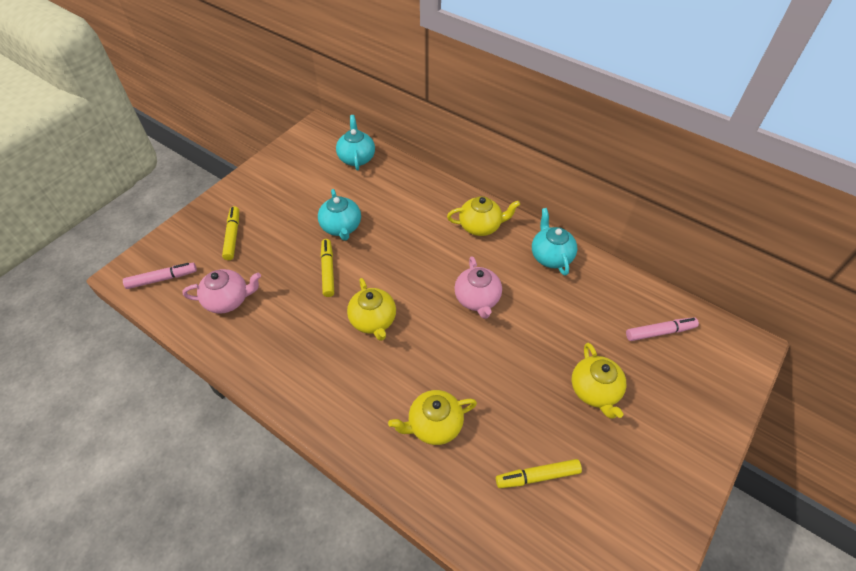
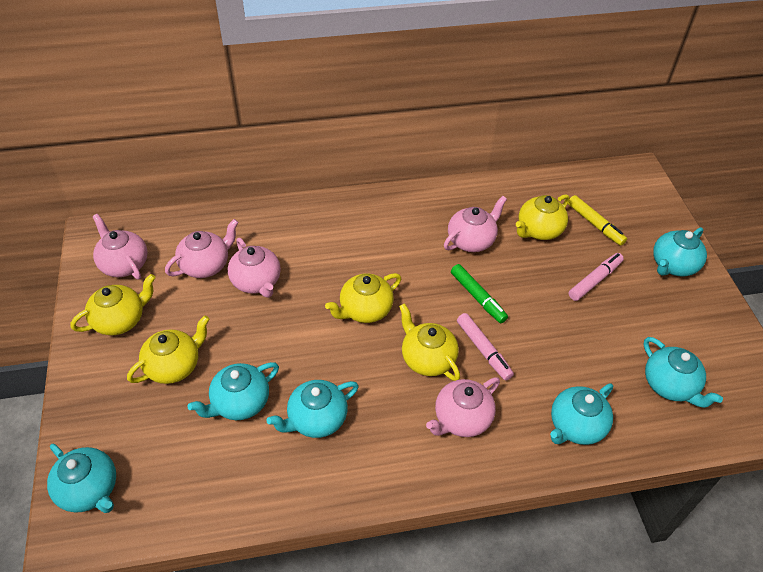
green marker: none = 0 -> [451,264,508,323] = 1
pink teapot: [183,269,261,313] [455,256,502,319] = 2 -> [92,214,148,280] [165,219,239,278] [228,238,281,298] [426,377,500,437] [444,196,507,252] = 5
turquoise teapot: [318,189,361,241] [336,115,375,171] [532,208,577,276] = 3 -> [47,444,116,513] [188,362,279,420] [267,380,359,438] [550,383,613,445] [644,337,723,408] [653,227,707,276] = 6
yellow marker: [222,206,239,260] [321,239,334,297] [496,459,582,488] = 3 -> [568,195,627,246] = 1
yellow teapot: [347,278,396,341] [388,390,477,445] [447,196,520,236] [572,343,626,419] = 4 -> [71,274,156,335] [127,315,210,384] [325,273,401,323] [399,303,460,381] [516,194,570,240] = 5

